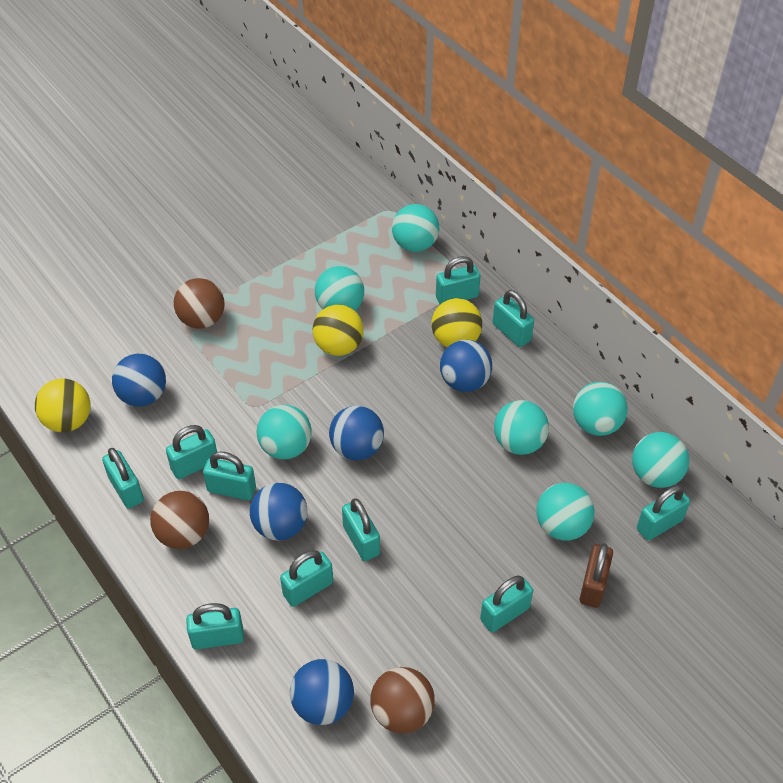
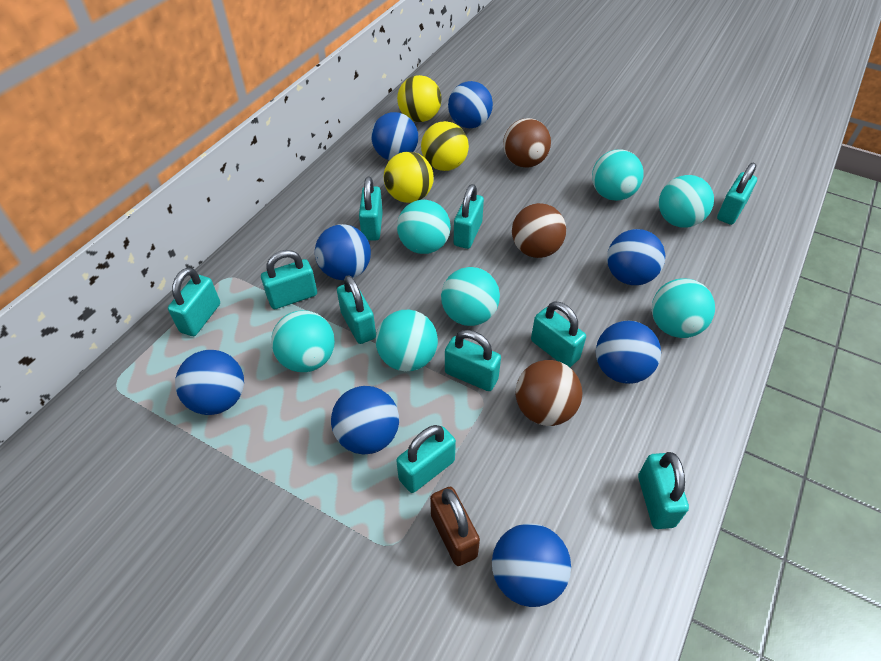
blue ball: [112,354,166,406] [250,483,308,541] [290,659,354,725] [329,406,384,460] [440,340,492,392] = 5 -> [175,350,244,415] [315,224,371,280] [331,386,399,454] [371,112,418,160] [448,81,493,128] [492,523,571,607] [596,321,661,384] [607,229,665,285] = 8

